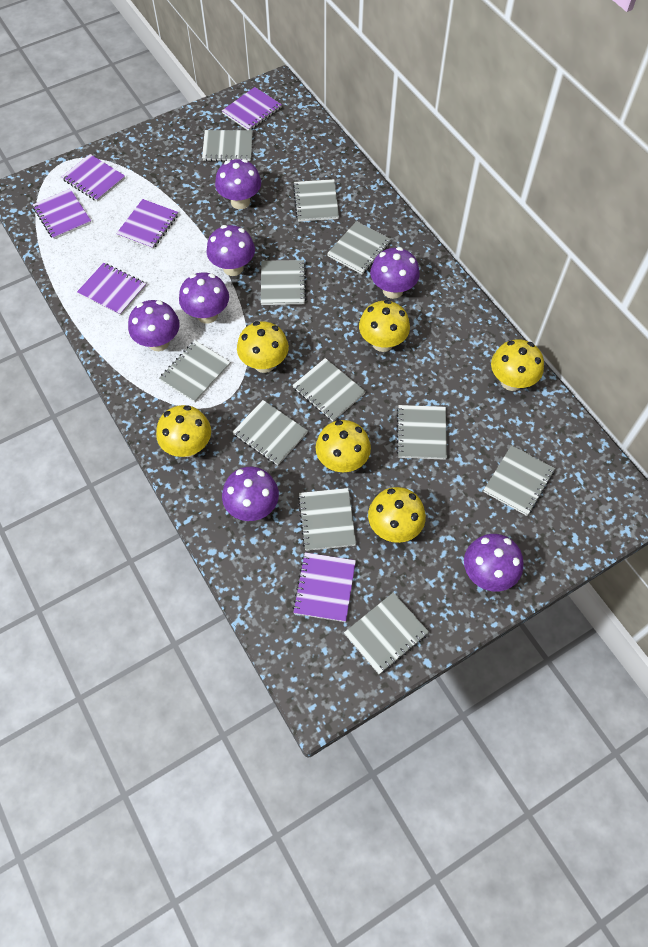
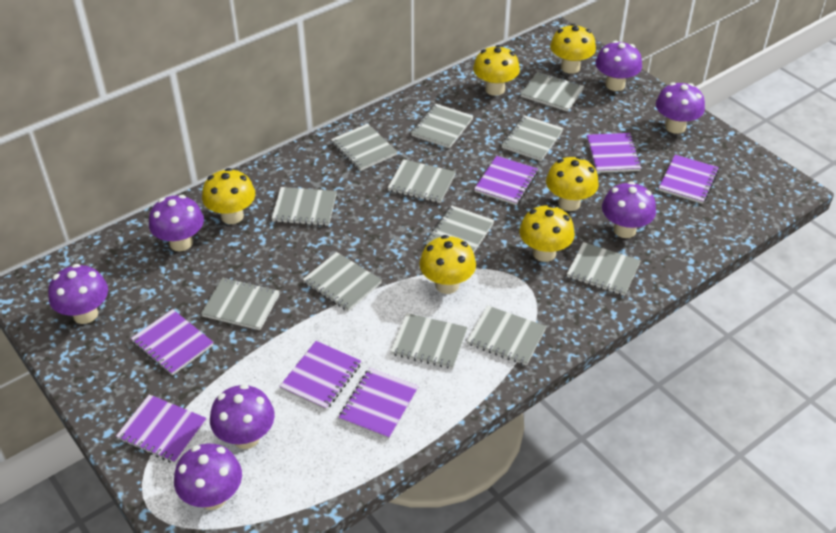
grey notebook: [159,340,230,402] [202,130,253,161] [233,400,308,465] [261,260,306,305] [292,358,366,421] [293,179,339,222] [298,488,356,551] [327,221,391,274] [344,592,429,674] [396,405,447,460] [483,445,555,516] = 11 -> [201,277,280,330] [271,187,337,226] [303,252,382,311] [331,124,397,171] [387,159,456,203] [390,313,468,369] [411,103,473,148] [426,206,494,253] [467,305,546,366] [501,115,564,161] [521,72,584,112] [567,242,641,296] = 12
purple notebook: [33,189,91,239] [62,154,125,202] [77,263,146,316] [116,199,178,249] [222,87,282,130] [293,552,356,622] = 6 -> [116,394,207,464] [131,309,214,375] [279,341,361,410] [338,368,419,439] [474,156,538,205] [587,133,642,173] [659,155,719,204] = 7

